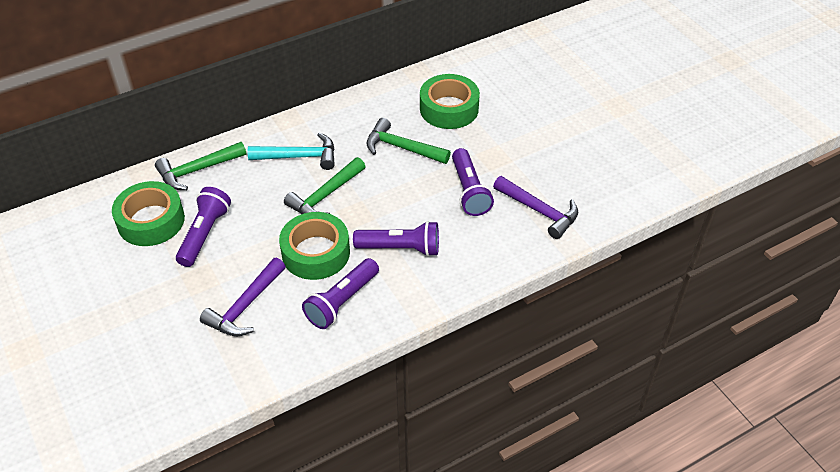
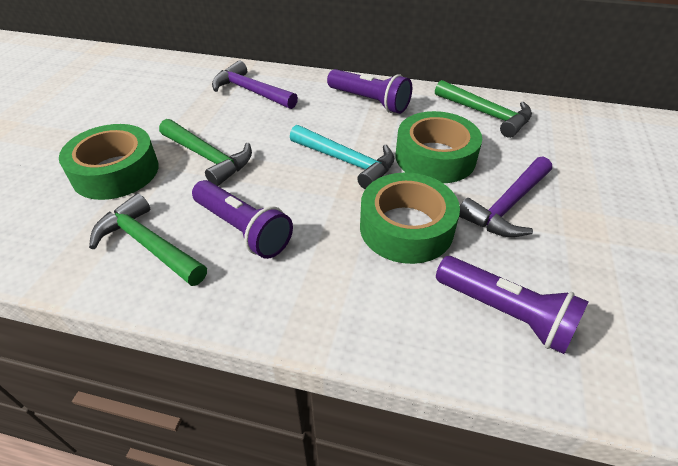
purple flashlight: [176,187,231,267] [302,258,379,329] [353,221,439,257] [452,148,494,216] = 4 -> [192,180,293,259] [327,69,412,114] [436,256,589,354] = 3

